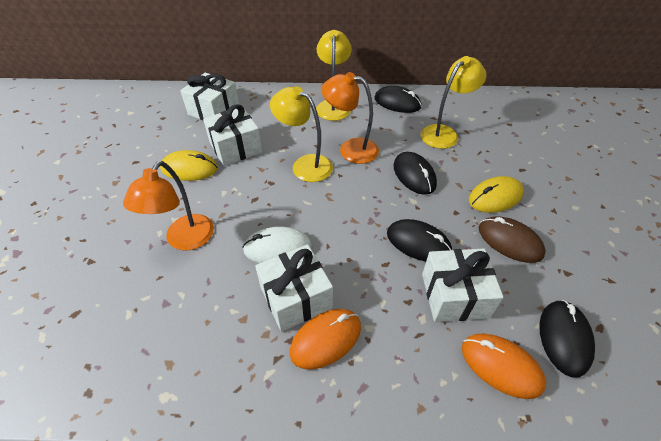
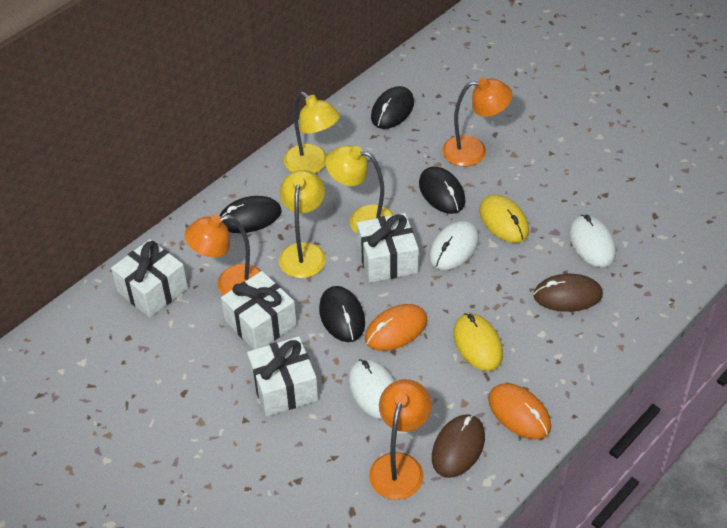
brown mouse: [478,216,546,263] = 1 -> [432,414,485,478] [533,274,603,312] = 2
orange lamp: [123,161,214,250] [321,72,379,164] = 2 -> [184,214,261,295] [369,379,431,500] [442,78,513,167] = 3
white mouse: [242,227,312,263] = 1 -> [349,359,395,419] [429,221,479,270] [569,215,616,267] = 3

